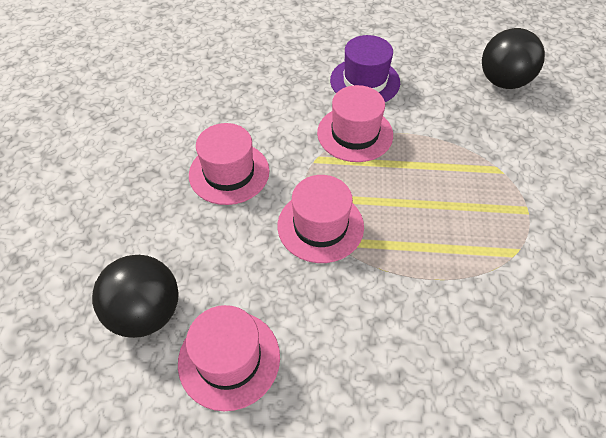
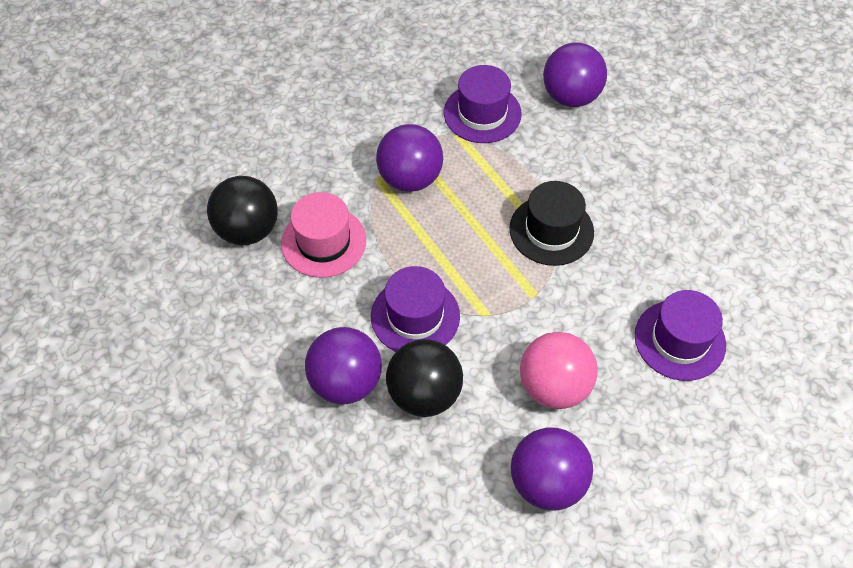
black hat: none = 0 -> [509,181,594,266] = 1
pink ball: none = 0 -> [520,332,598,409] = 1
pink hat: [178,305,280,411] [189,123,269,205] [277,175,364,263] [317,85,393,162] = 4 -> [281,192,366,278] = 1
purple ball: none = 0 -> [305,327,382,404] [376,124,443,192] [511,428,593,510] [543,43,607,107] = 4
purple hat: [330,35,400,102] = 1 -> [371,266,460,352] [444,65,522,143] [635,290,726,381] = 3

